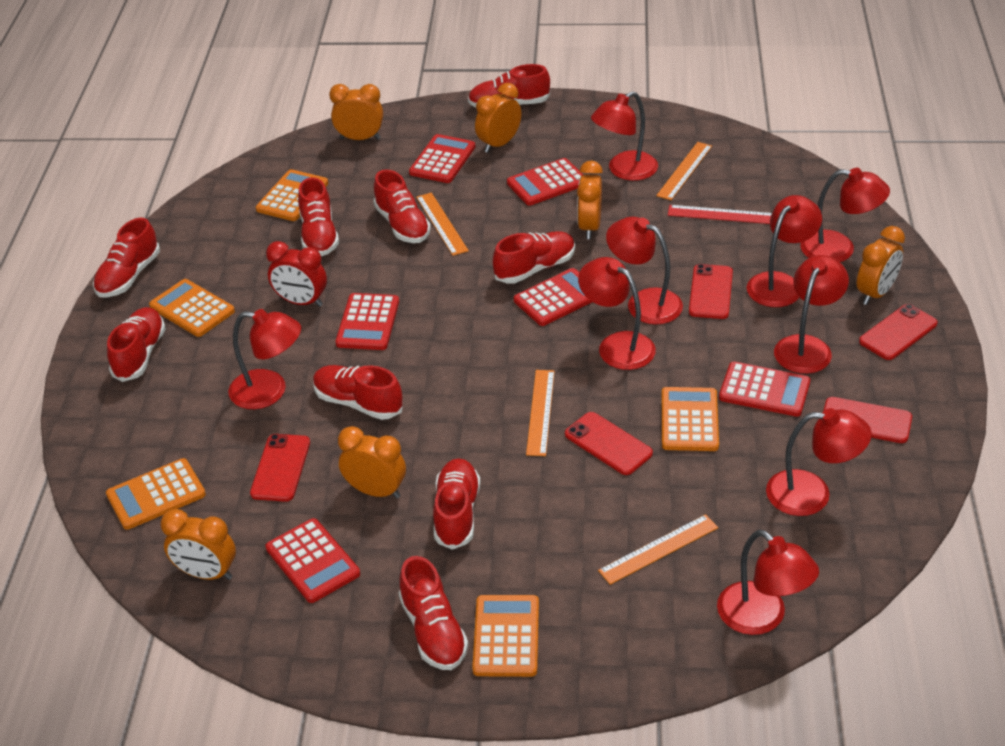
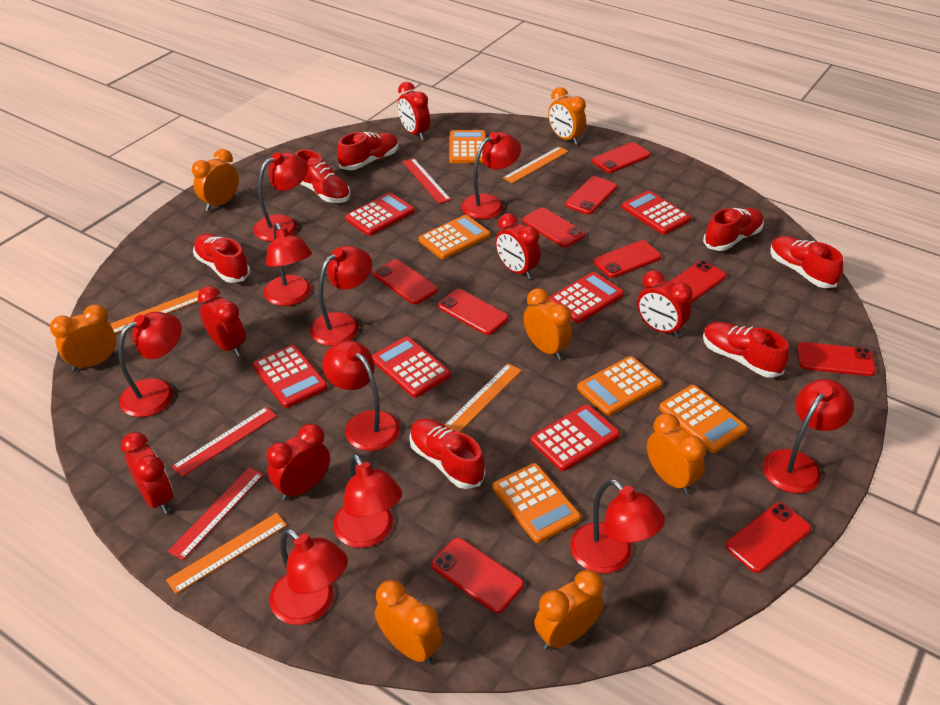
orange clock: [161,509,236,580] [329,84,383,140] [338,426,406,499] [475,83,521,153] [577,160,603,239] [857,226,905,305] = 6 -> [50,305,116,371] [192,149,239,211] [375,580,442,665] [524,288,572,360] [534,570,604,650] [548,87,586,145] [647,413,706,494] = 7
red clock: [266,241,327,307] = 1 -> [121,432,173,514] [198,286,246,357] [267,424,330,501] [398,82,430,140] [495,213,541,279] [637,270,693,338] = 6
red lamp: [228,309,301,409] [578,257,656,370] [591,91,658,181] [606,217,683,324] [717,530,819,635] [747,195,822,307] [766,408,872,516] [774,255,849,374] [800,168,890,262] = 9 -> [118,312,181,417] [253,152,308,242] [264,223,312,306] [269,528,348,625] [310,246,372,346] [322,341,400,451] [333,454,402,548] [461,132,521,219] [570,479,665,574] [762,379,854,494] = 10
red phone: [250,434,310,502] [565,412,653,475] [689,264,733,319] [824,397,912,443] [859,304,938,360] = 5 -> [373,259,438,304] [431,538,524,613] [438,289,509,335] [522,207,585,247] [565,176,617,214] [592,142,651,173] [593,240,661,278] [669,261,727,304] [726,503,811,573] [797,342,876,376] = 10
red ruler: [668,205,772,224] = 1 -> [168,467,264,560] [172,407,277,477] [402,158,451,204] = 3
red shoe: [93,218,160,297] [107,307,166,382] [298,177,339,256] [313,365,403,420] [373,169,431,243] [399,556,468,670] [433,458,480,550] [468,64,550,107] [493,231,575,284] = 9 -> [193,234,250,283] [295,149,350,203] [337,132,399,170] [409,419,485,489] [703,208,764,251] [703,322,790,378] [770,236,844,288] = 7

